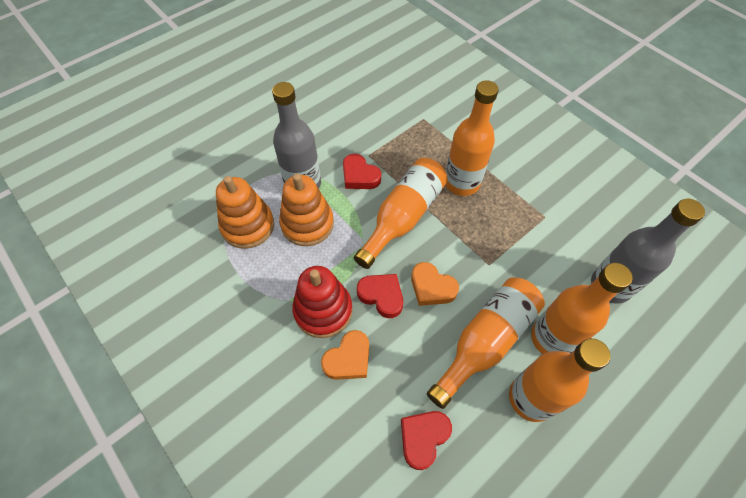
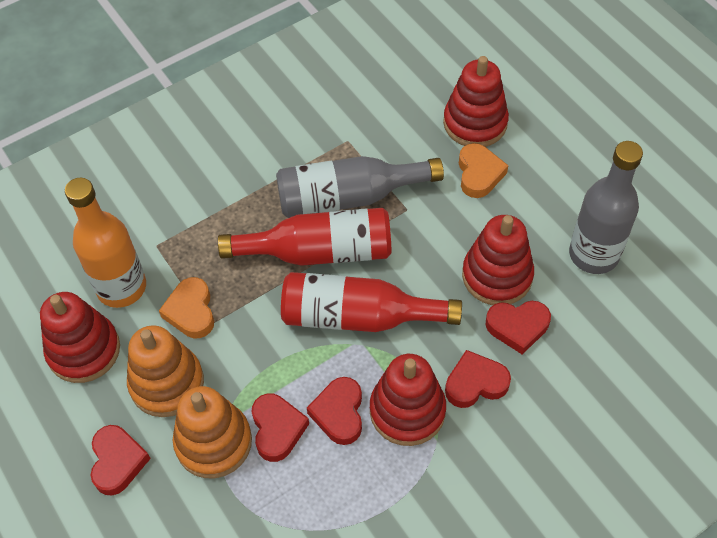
orange bottle: [354,158,448,269] [427,277,545,409] [445,81,499,196] [509,338,610,422] [531,263,632,354] = 5 -> [65,178,146,308] = 1
red bottle: none = 0 -> [218,208,391,266] [281,272,462,332] = 2
red heart: [343,154,381,189] [357,274,403,318] [401,411,452,470] = 3 -> [91,425,151,495] [252,393,309,462] [307,377,362,445] [445,350,511,408] [486,301,551,354] = 5
red stacking toy: [292,266,353,338] = 1 -> [40,292,120,383] [370,354,446,446] [443,56,509,147] [462,215,534,305] = 4

